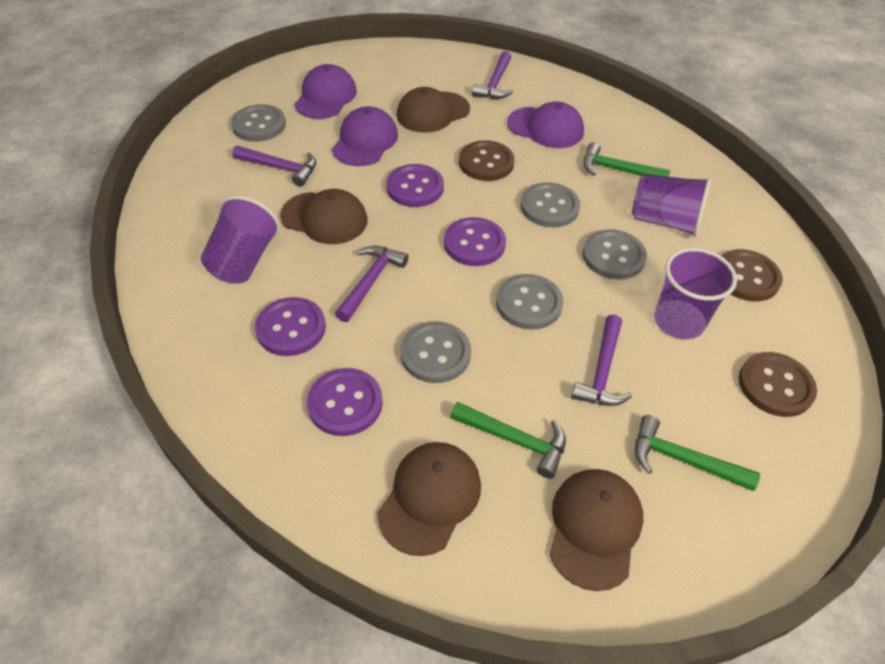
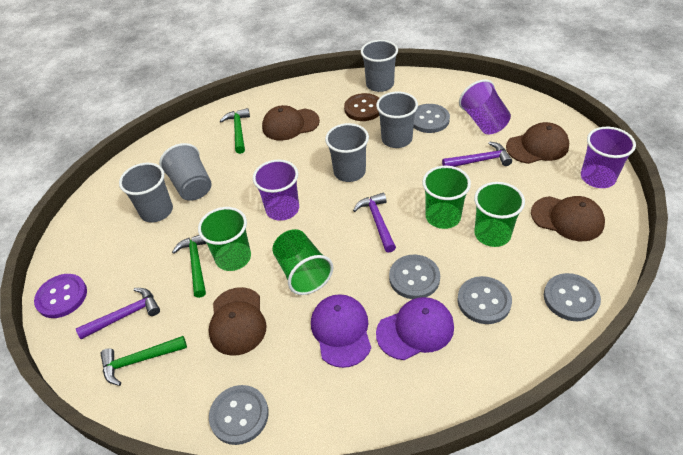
brown button: [459,140,515,181] [721,249,783,301] [739,352,817,417] = 3 -> [344,93,379,121] = 1
green cup: none = 0 -> [198,207,251,271] [272,229,333,295] [422,166,471,229] [474,182,525,247] = 4
grey cup: none = 0 -> [119,163,173,223] [159,143,212,201] [325,123,369,182] [361,40,398,92] [376,92,418,148] = 5
purple button: [255,297,326,356] [307,368,383,436] [386,164,444,207] [444,217,506,266] = 4 -> [34,274,87,318] = 1
purple cap: [294,64,357,119] [332,106,398,166] [507,101,584,148] = 3 -> [311,294,371,368] [376,297,454,360] = 2
purple hammer: [232,146,316,187] [335,246,408,322] [472,51,513,99] [571,315,632,406] = 4 -> [76,288,160,339] [353,193,396,253] [442,141,512,167] = 3

